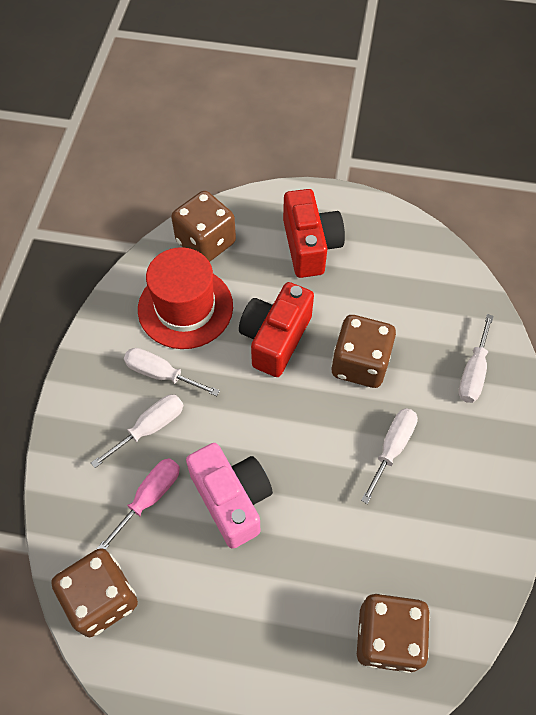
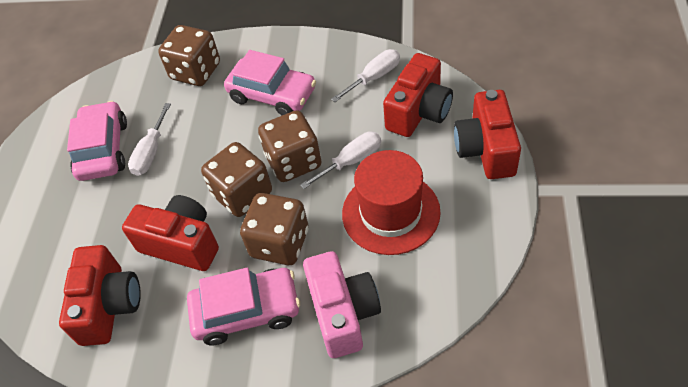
pink car: none = 0 -> [67,101,127,181] [187,268,300,345] [224,50,316,115] = 3
pink screwdriver: [97,458,180,550] = 1 -> none = 0
red camera: [239,282,314,377] [283,189,345,278] = 2 -> [59,245,141,346] [122,195,219,271] [383,53,453,137] [454,90,521,179] = 4
white screwdriver: [91,395,183,468] [124,348,220,396] [361,408,418,504] [458,314,494,403] = 4 -> [128,103,171,176] [300,132,381,189] [331,49,400,102] = 3

